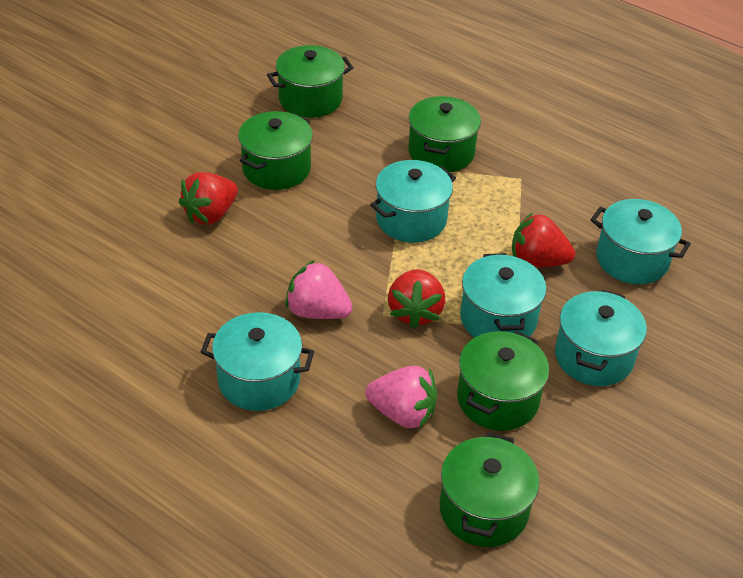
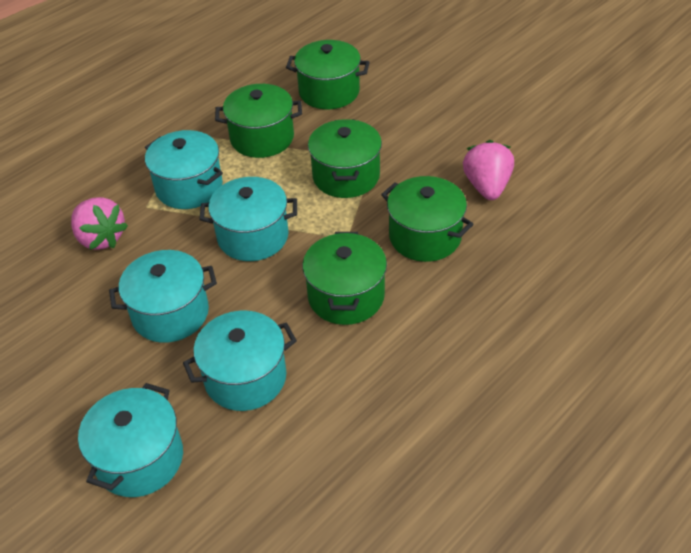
red strawberry: [179,172,238,225] [388,269,445,329] [512,212,575,267] = 3 -> none = 0

